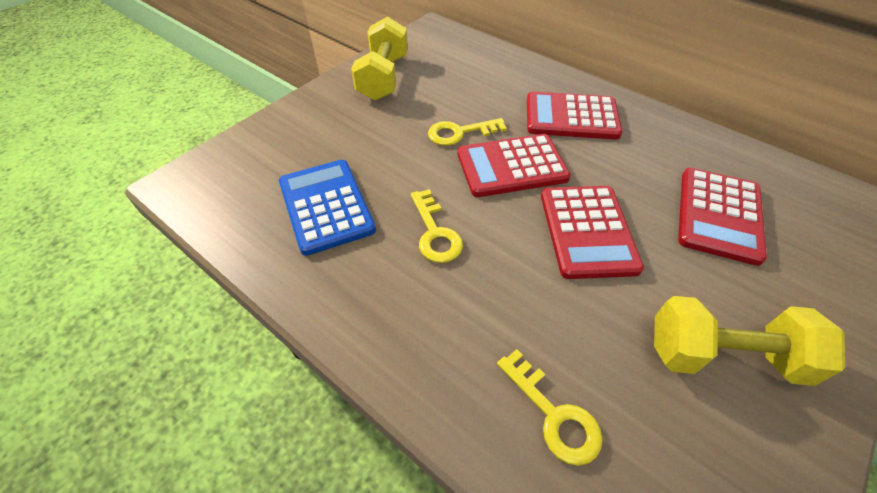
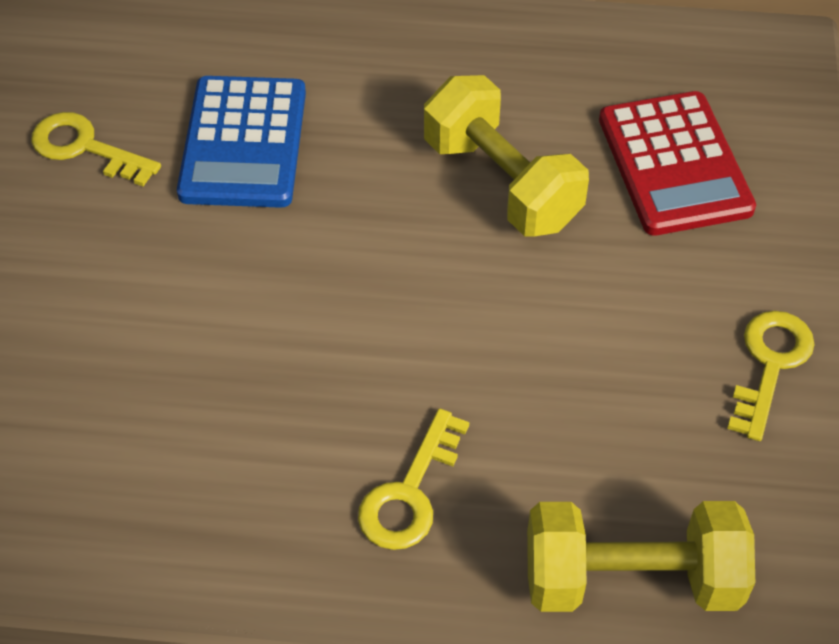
red calculator: [457,134,571,197] [527,91,622,140] [541,186,644,279] [678,168,767,266] = 4 -> [599,91,756,236] = 1

